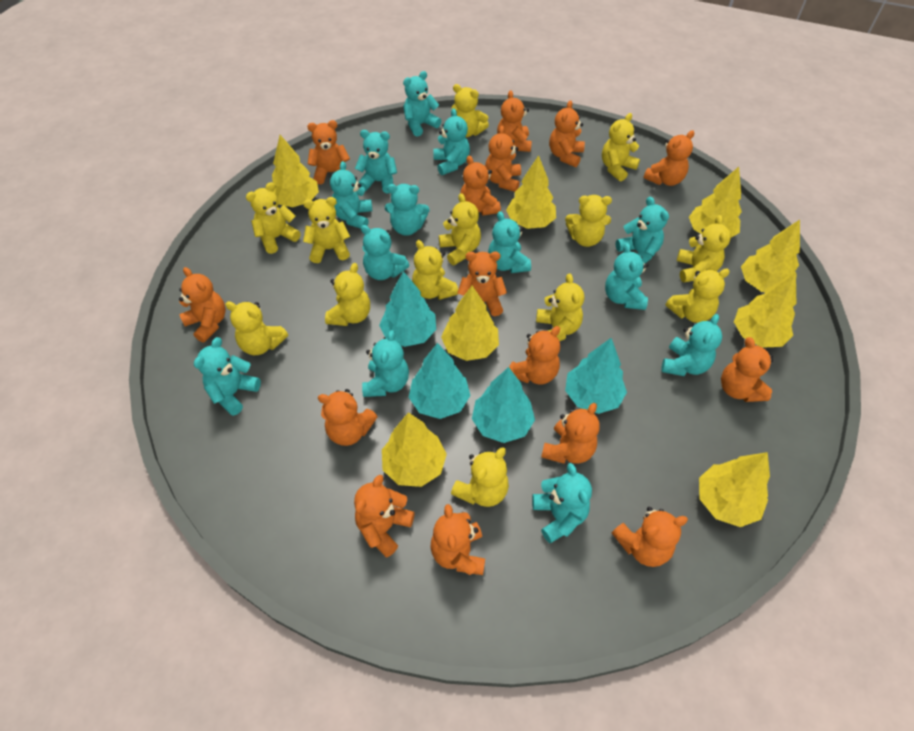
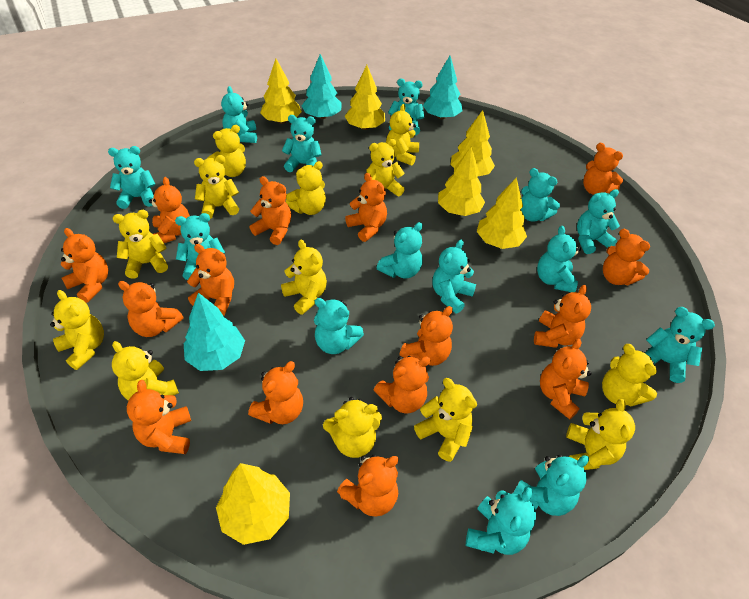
turquoise teddy bear: [194,337,261,416] [330,161,372,229] [355,130,397,194] [361,225,409,280] [362,330,409,397] [385,184,429,236] [403,71,441,137] [433,108,470,175] [488,211,531,273] [532,463,592,543] [605,243,648,310] [616,197,669,263] [661,314,722,376] = 13 -> [108,146,156,209] [175,213,225,280] [221,86,257,143] [282,115,321,172] [314,298,364,354] [377,222,423,279] [388,79,424,135] [432,240,476,314] [466,487,536,555] [513,455,589,516] [521,168,560,222] [537,226,581,292] [577,189,620,254] [645,307,715,383] = 14
turquoise tree: [379,271,436,347] [409,343,471,419] [472,367,535,443] [565,338,627,414] = 4 -> [184,293,245,371] [301,54,342,119] [423,56,462,120] = 3
yellow tree: [272,135,319,207] [382,412,447,487] [441,286,499,361] [506,155,556,229] [689,167,742,238] [699,452,770,527] [734,273,796,348] [741,220,800,292] = 8 -> [216,463,290,545] [260,59,302,124] [345,65,385,130] [438,147,485,216] [451,110,495,176] [477,177,527,249] = 6

